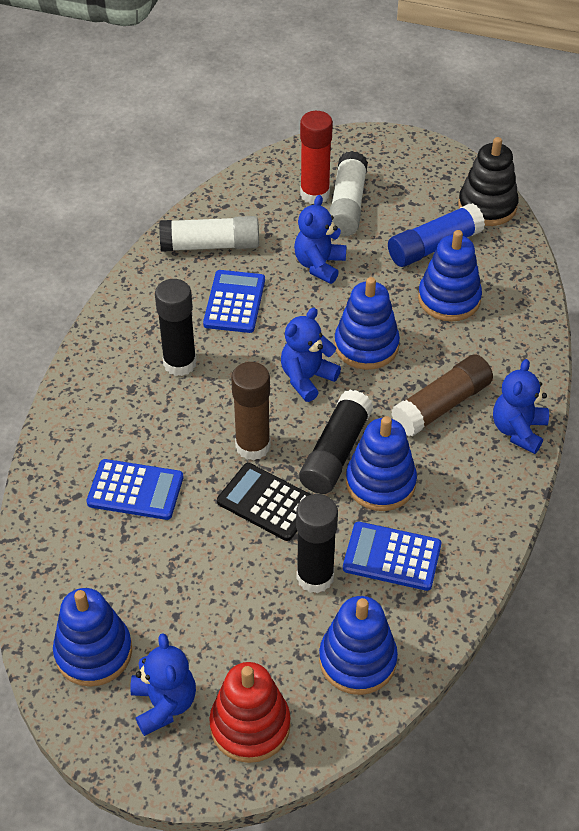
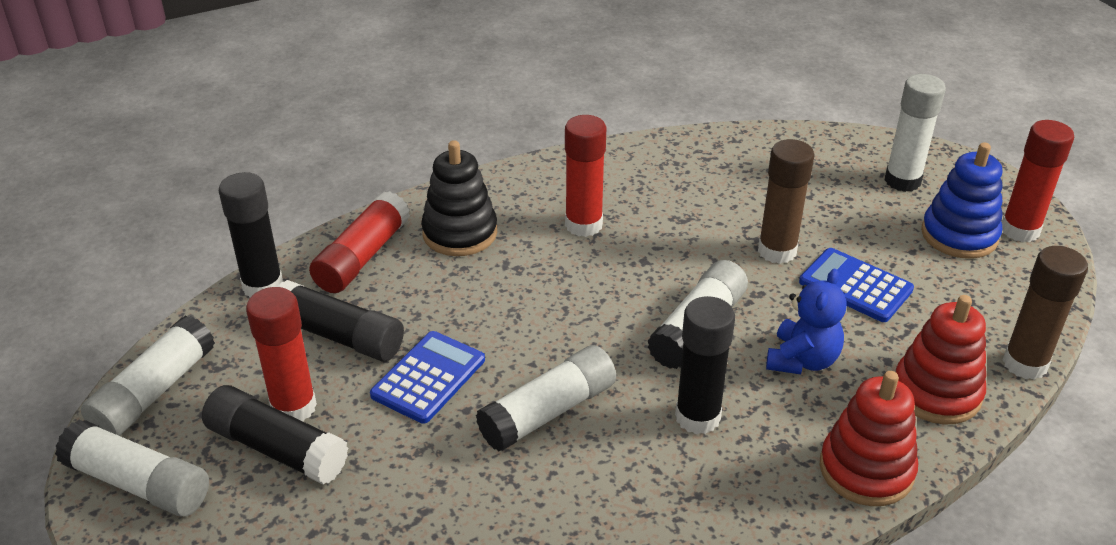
black calculator: [217,463,311,541] = 1 -> none = 0
black glue stick: [155,279,197,376] [296,494,338,593] [299,390,373,494] = 3 -> [202,385,348,484] [219,172,283,297] [276,280,404,361] [675,296,735,434] = 4
blue calculator: [86,459,183,520] [203,270,265,333] [343,522,441,591] = 3 -> [370,331,485,424] [799,248,914,322] = 2
blue glue stick: [388,203,485,267] = 1 -> none = 0
blue stacking toy: [53,588,132,687] [319,596,398,695] [334,277,400,370] [346,416,417,511] [418,230,482,322] = 5 -> [921,142,1002,259] = 1
blue teddy bear: [130,633,196,736] [281,308,341,402] [294,195,347,284] [493,359,549,454] = 4 -> [766,268,847,374] = 1
red glue stick: [300,111,333,204] = 1 -> [246,287,317,421] [309,191,410,293] [565,115,607,237] [1002,120,1074,242] = 4
red stacking toy: [209,662,291,763] = 1 -> [819,371,918,506] [896,295,986,424] = 2
white glue stick: [159,216,259,252] [329,151,368,236] = 2 -> [55,420,209,517] [81,315,215,436] [476,345,616,451] [648,260,748,369] [885,74,946,192] = 5

